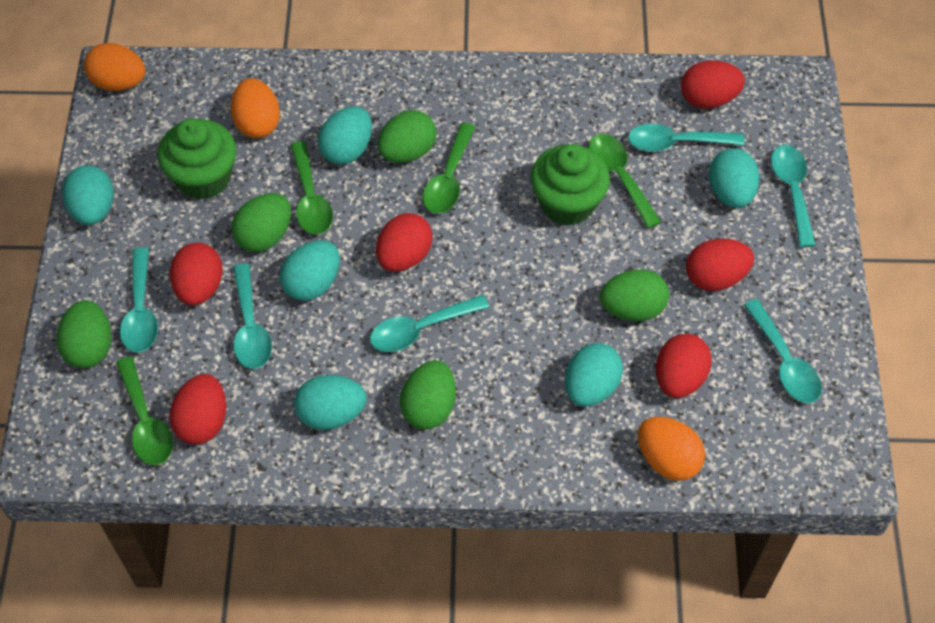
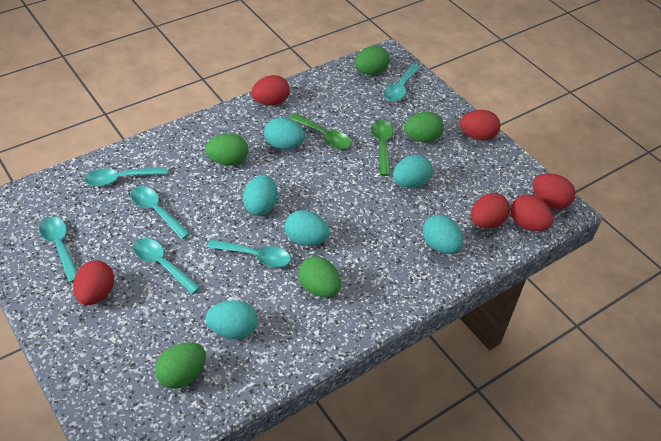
green cupcake: [158,118,237,200] [531,144,610,226] = 2 -> none = 0
green spoon: [116,356,173,465] [291,141,333,235] [423,123,475,214] [589,134,661,228] = 4 -> [289,113,351,149] [371,120,393,176] = 2
orange egg: [84,43,145,91] [231,78,280,138] [638,417,705,481] = 3 -> none = 0

